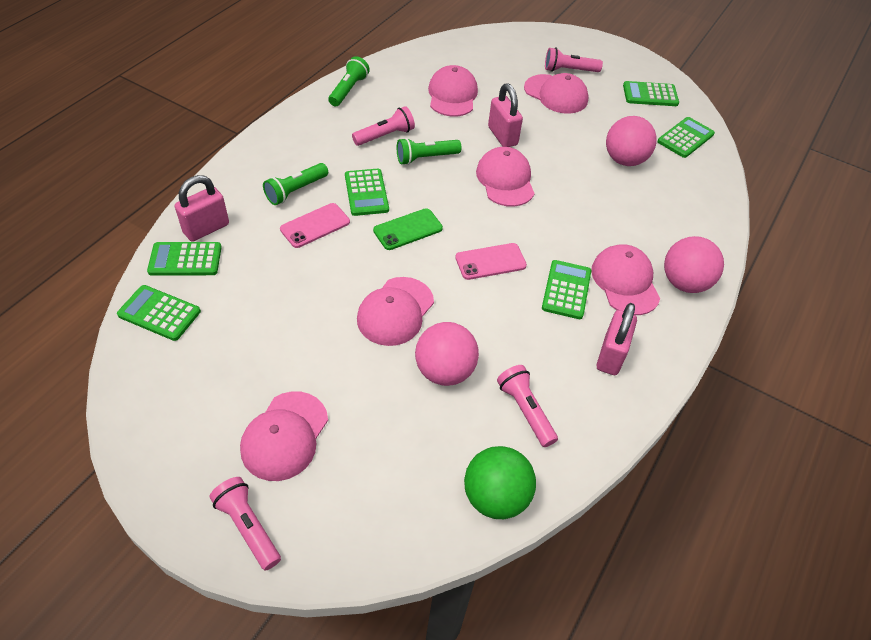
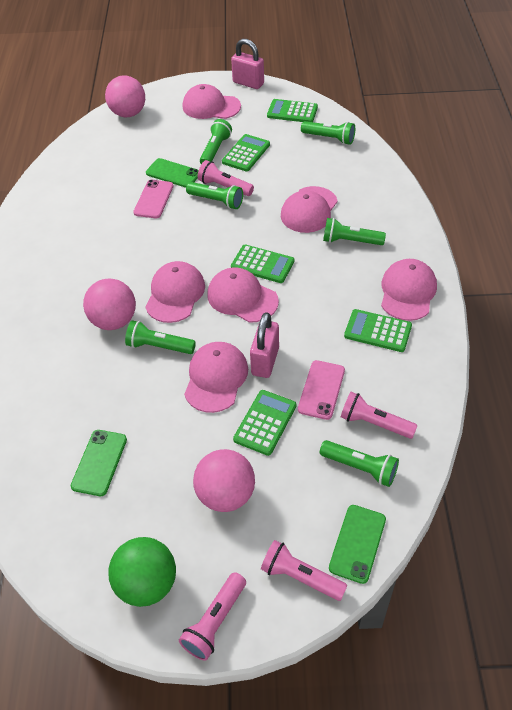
green calculator: [117,285,201,341] [147,242,222,276] [345,169,389,216] [542,260,591,319] [623,81,679,106] [658,117,715,158] = 6 -> [222,134,270,172] [231,245,294,283] [233,390,296,456] [267,99,318,122] [344,309,412,352] = 5
green flashlight: [263,163,328,205] [328,56,370,106] [397,138,462,165] = 3 -> [125,320,196,354] [186,182,243,209] [200,119,232,164] [301,121,355,145] [320,440,399,487] [323,218,386,245] = 6
green phone: [373,208,443,250] = 1 -> [71,430,127,496] [146,158,199,188] [329,505,386,584] = 3
pink padlock: [175,175,229,242] [488,83,523,147] [597,303,637,375] = 3 -> [231,39,264,89] [250,312,279,378] = 2

